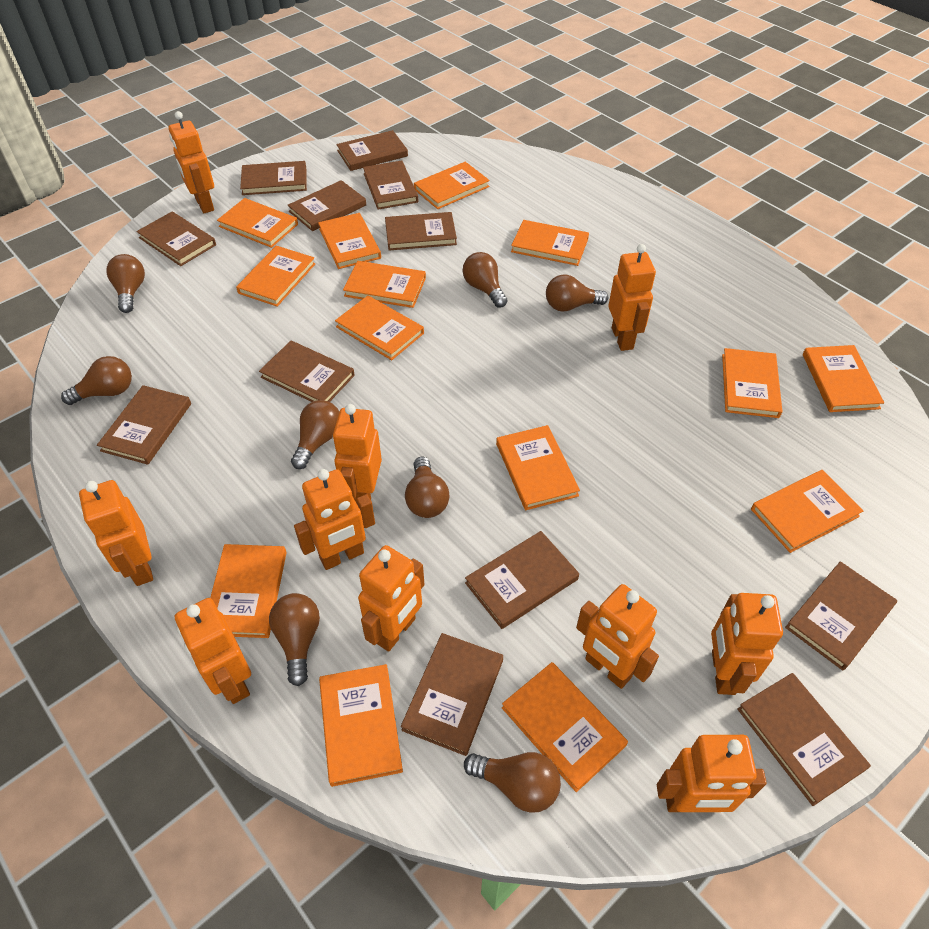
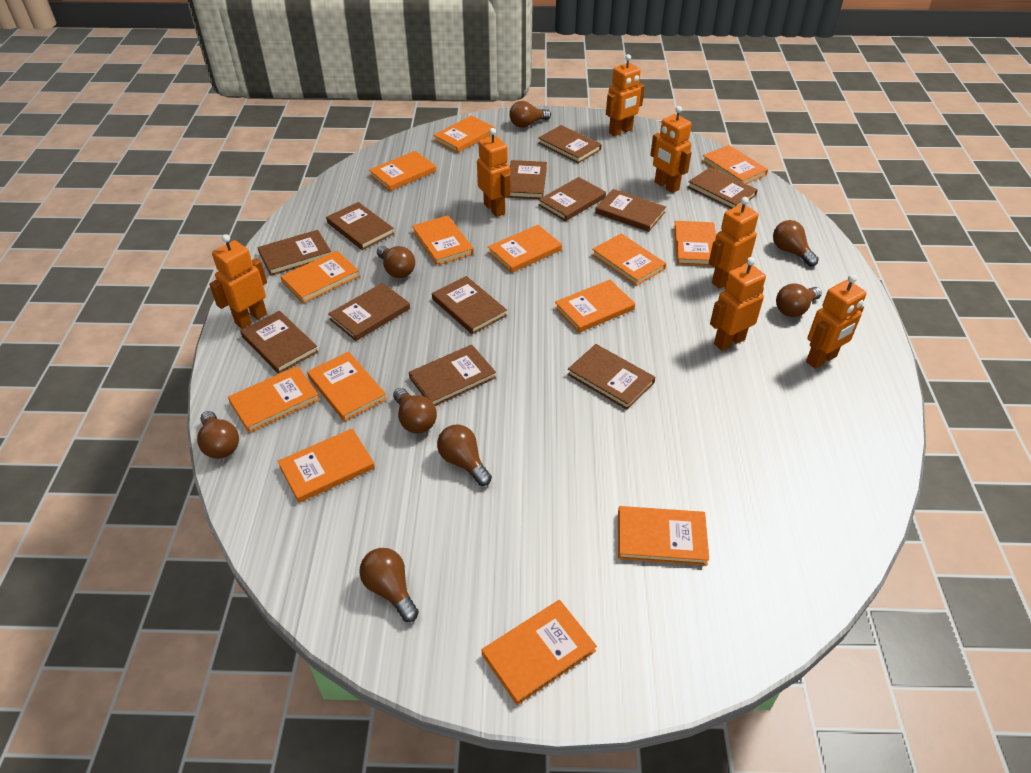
orange robot: [79,480,153,586] [169,111,214,213] [175,598,251,704] [294,469,375,570] [333,404,382,503] [358,545,425,652] [576,584,659,689] [609,244,656,351] [657,735,767,812] [711,593,783,695] = 10 -> [209,234,267,329] [477,128,511,217] [606,54,645,136] [650,106,692,193] [709,197,759,289] [710,257,766,351] [806,274,867,369] = 7

